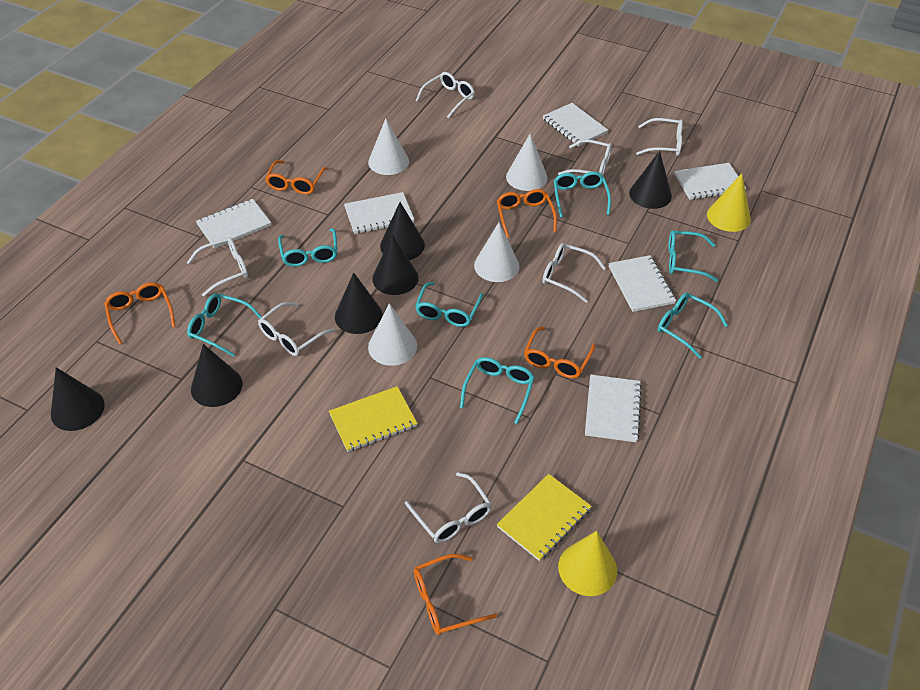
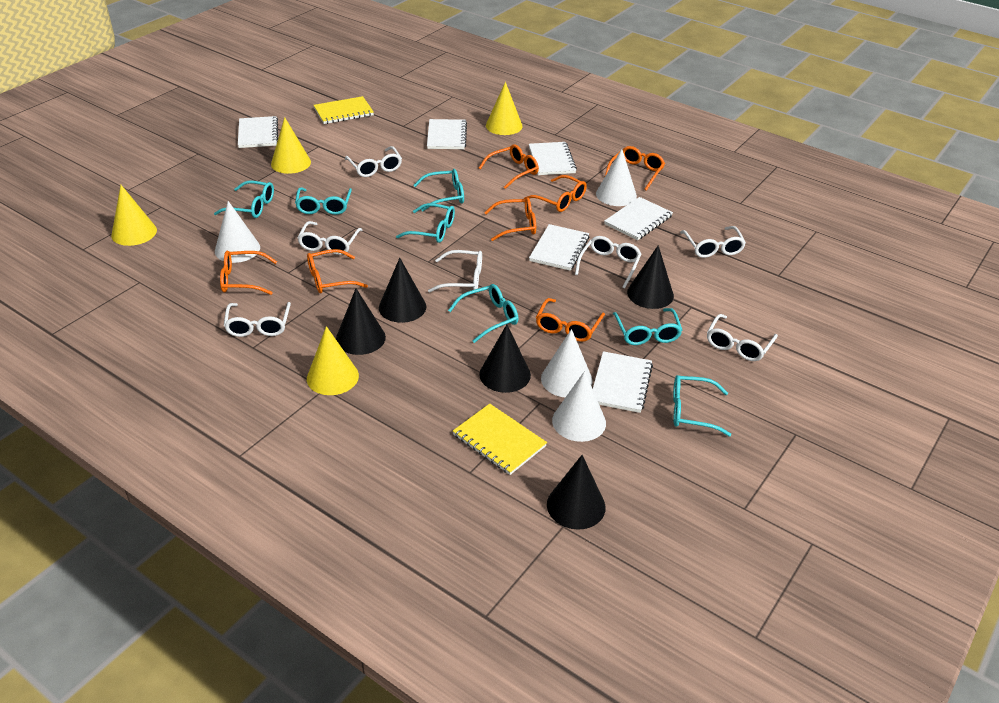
black cone: [51,367,105,431] [191,344,242,407] [335,272,383,334] [372,234,418,295] [380,202,425,260] [629,151,672,209] = 6 -> [336,288,386,355] [379,258,426,323] [479,324,531,393] [547,455,606,530] [627,245,674,309] = 5
orange glasses: [104,282,176,345] [265,160,327,195] [414,554,497,635] [497,189,557,238] [524,327,595,378] = 5 -> [220,251,277,295] [307,249,368,293] [479,144,539,189] [484,197,536,241] [524,175,587,212] [536,298,605,342] [605,146,665,191] = 7
yellow cone: [558,531,617,596] [707,173,751,232] = 2 -> [111,185,157,246] [271,117,311,174] [307,326,359,395] [486,82,523,135] = 4

